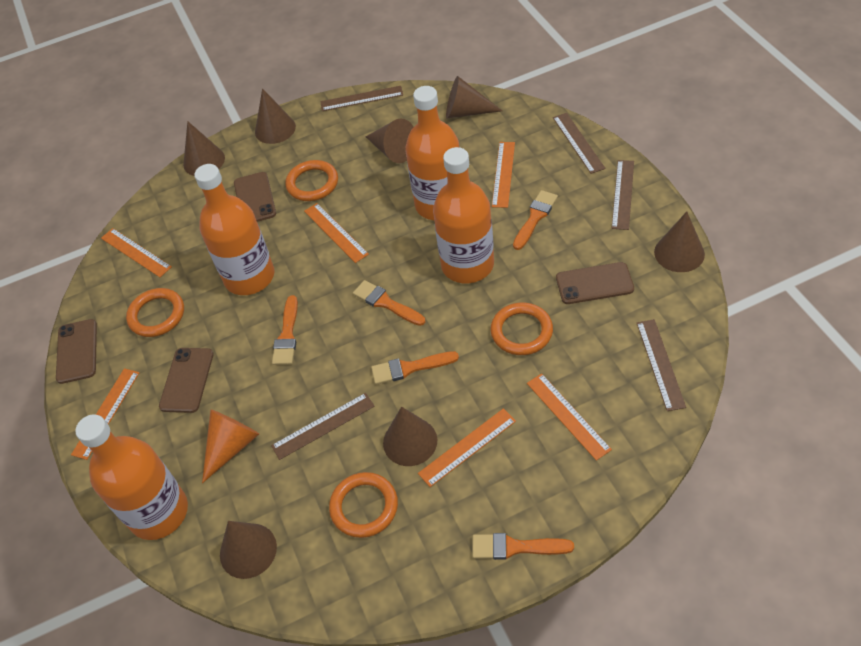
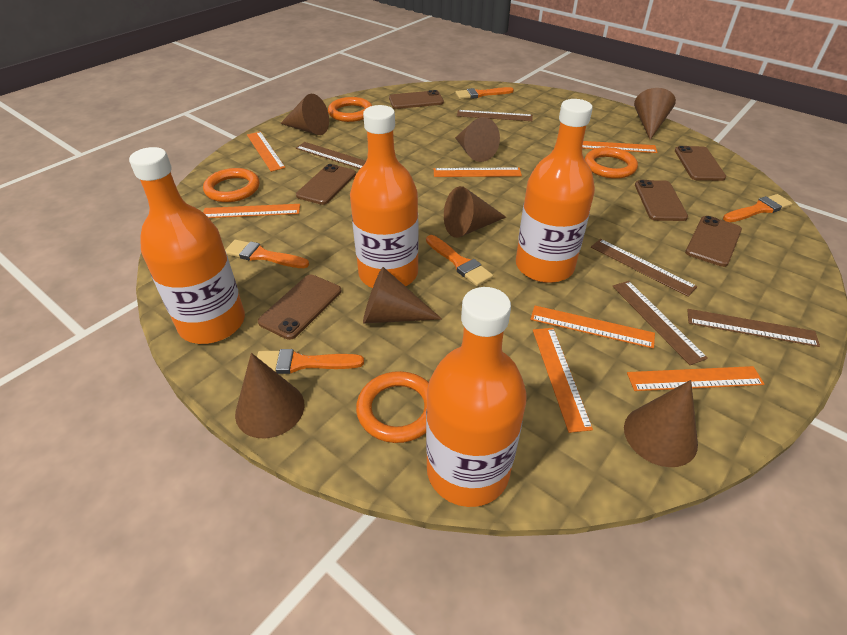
brown phone: [56,319,97,384] [159,348,214,413] [234,172,276,222] [556,262,634,304] = 4 -> [258,275,341,340] [296,164,356,205] [389,90,444,109] [635,180,688,221] [675,146,726,181] [685,216,742,267] = 6
orange cone: [202,409,259,483] = 1 -> none = 0
orange ruler: [71,368,139,460] [101,228,172,277] [304,203,369,263] [418,408,516,487] [492,142,515,208] [527,373,612,461] = 6 -> [203,204,300,218] [247,132,285,172] [434,167,522,177] [530,306,655,349] [533,328,593,433] [582,141,658,153] [627,366,764,391] = 7

